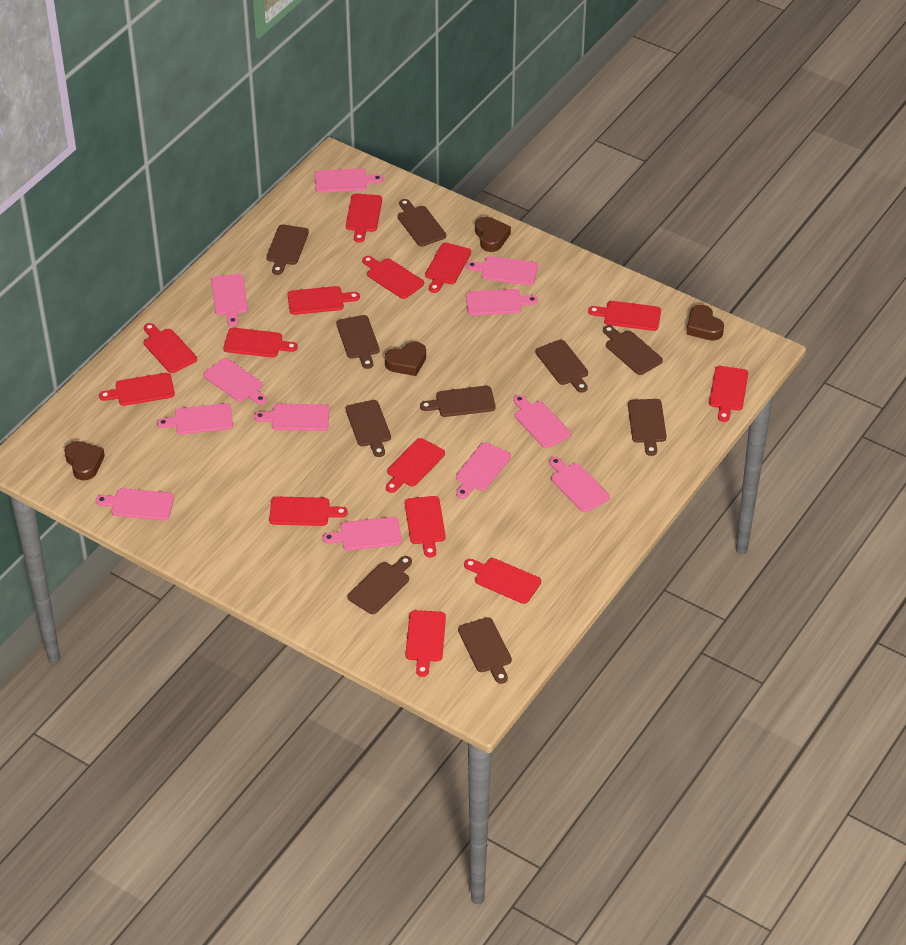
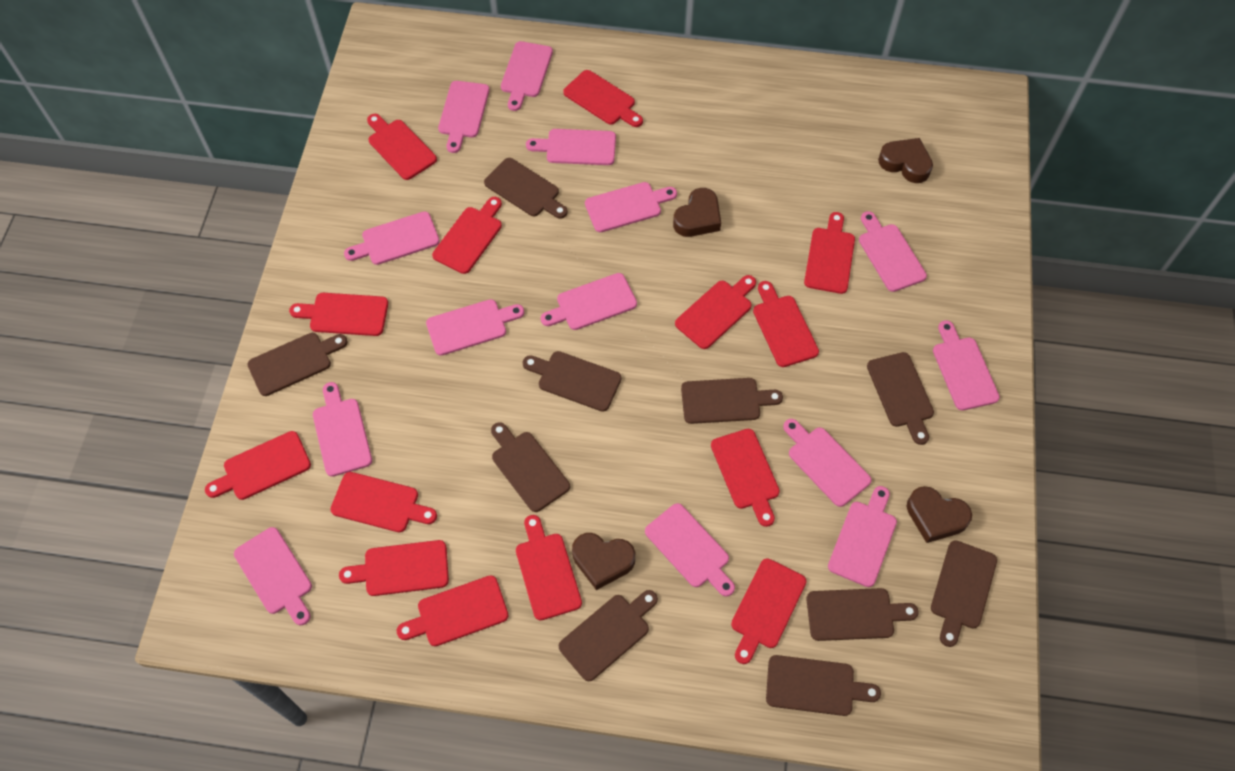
pink cutting board: [96,488,174,521] [157,403,233,435] [203,358,267,405] [211,274,248,326] [254,404,330,431] [315,168,383,193] [323,517,402,550] [456,442,511,499] [466,256,538,285] [466,289,538,316] [514,395,571,448] [549,457,610,512] = 12 -> [234,527,312,625] [313,382,372,477] [344,211,440,265] [426,299,524,356] [438,81,490,153] [501,41,553,111] [526,129,616,165] [541,273,637,330] [585,182,677,232] [645,503,735,596] [783,419,872,507] [828,486,897,587] [859,211,927,292] [933,320,1000,411] = 14

